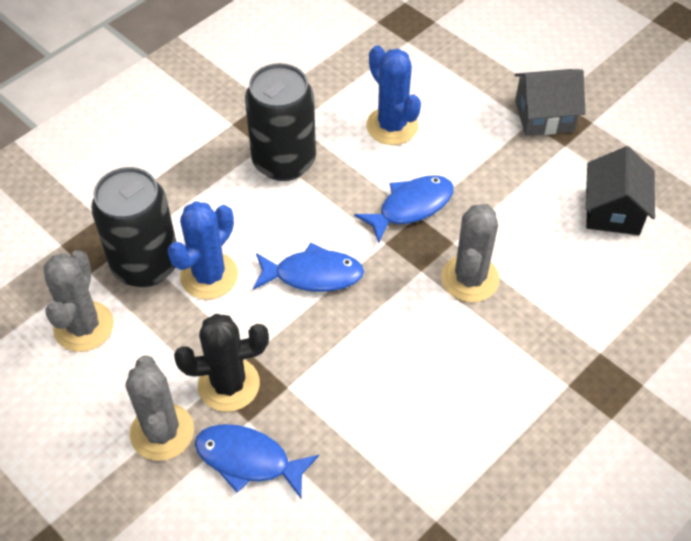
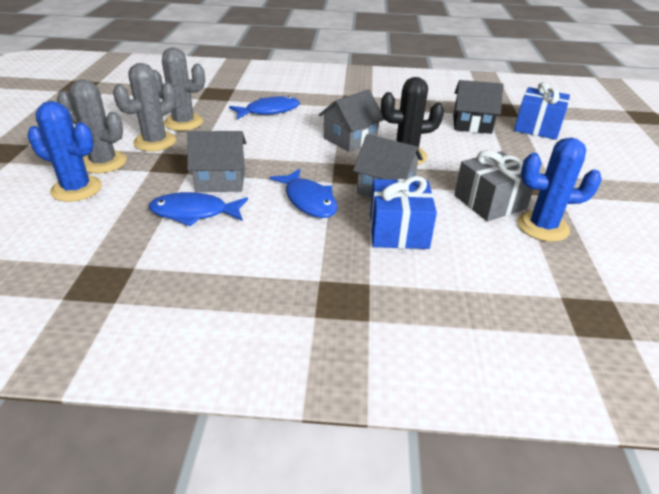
black can: [91,167,176,287] [245,63,316,181] = 2 -> none = 0
blue gift: none = 0 -> [370,176,437,249] [514,82,570,140] = 2
grey gift: none = 0 -> [454,150,533,221] = 1
grey house: [515,69,586,136] = 1 -> [187,131,246,192] [319,89,384,152] [353,134,423,198] = 3

